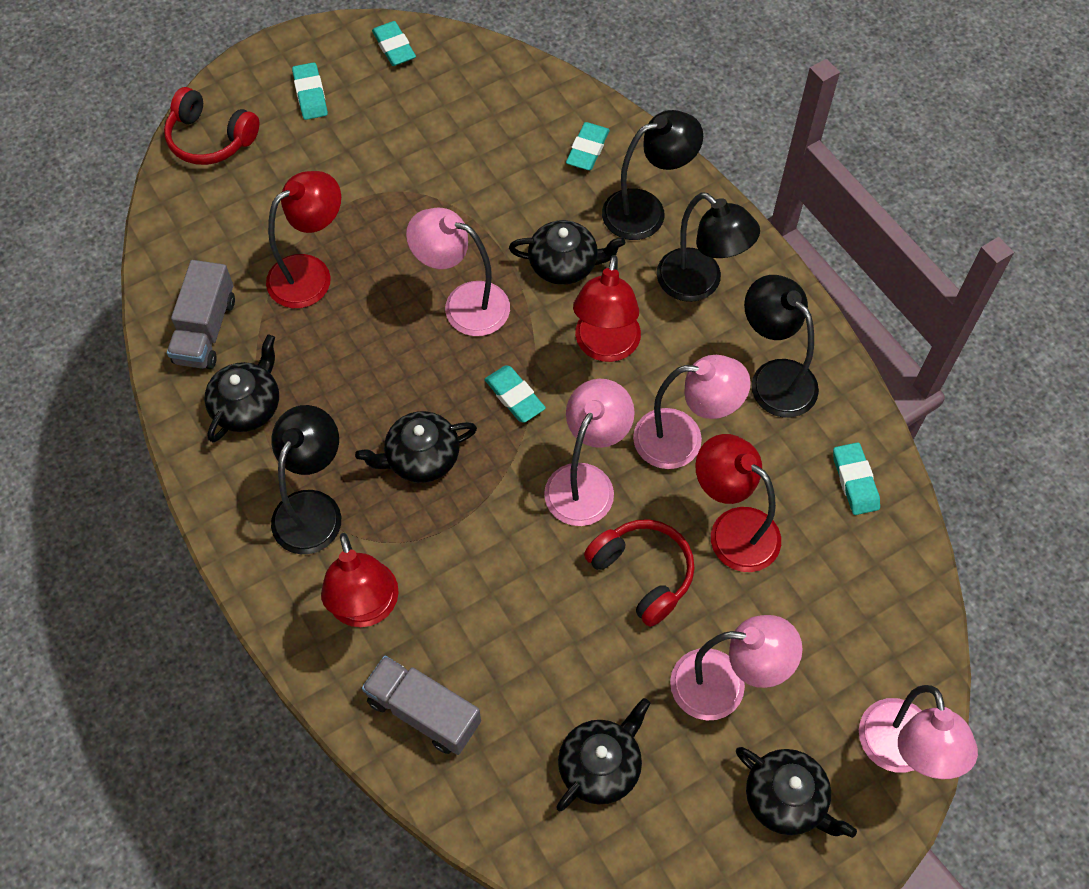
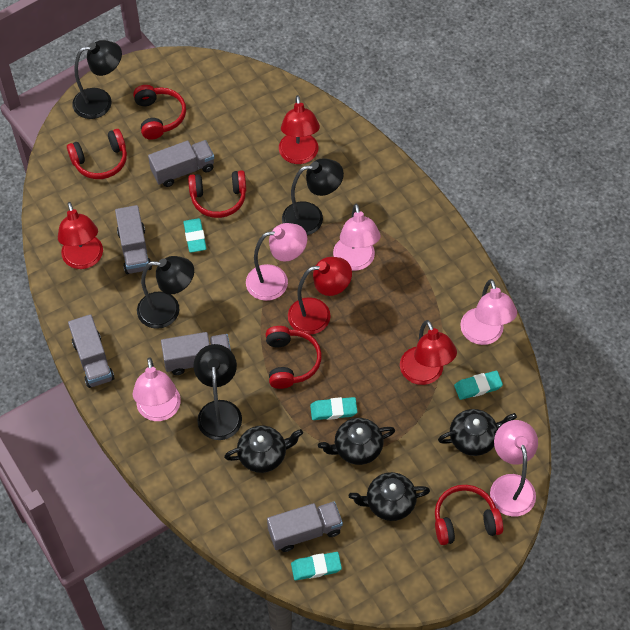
black teapot: [204,334,279,442] [355,411,477,483] [509,220,625,285] [556,698,650,811] [736,747,857,838] = 5 -> [224,425,303,473] [318,418,395,465] [349,472,430,521] [438,409,517,456] = 4
grey truck: [167,260,235,369] [362,656,481,755] = 2 -> [68,314,114,388] [115,205,152,274] [148,140,214,187] [161,332,231,375] [267,501,343,552] = 5
red headphones: [164,87,259,165] [584,519,695,627] = 2 -> [67,129,127,179] [133,85,186,140] [188,170,246,218] [266,326,322,389] [435,485,503,545] = 5
turquoise eraser: [292,62,328,120] [372,21,416,66] [484,365,546,423] [566,122,610,170] [833,442,880,515] = 5 -> [183,218,207,253] [291,552,342,580] [310,397,357,420] [454,371,503,400] = 4

